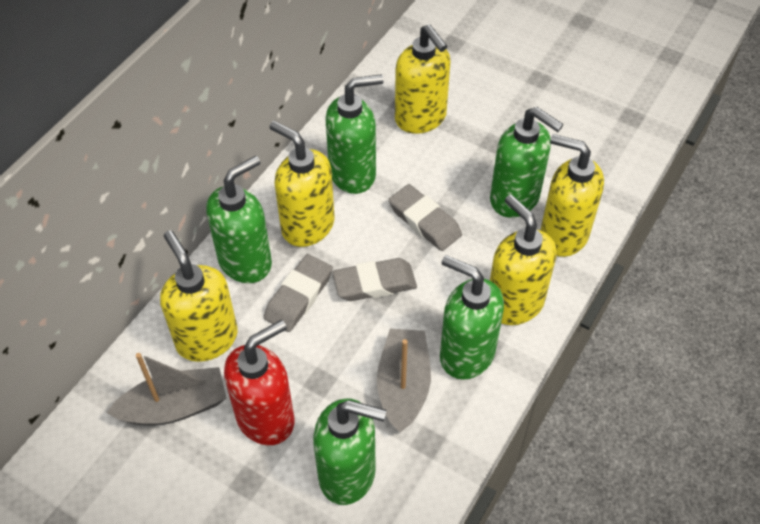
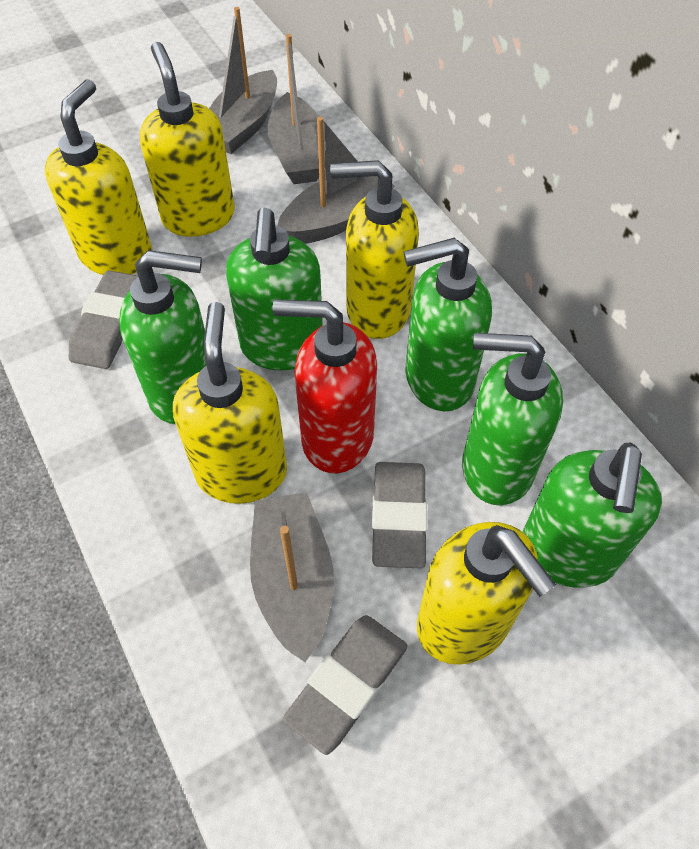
grey boat: [107,353,226,425] [377,329,431,432] = 2 -> [209,7,277,154] [250,492,334,662] [268,34,325,184] [278,117,394,244] = 4

